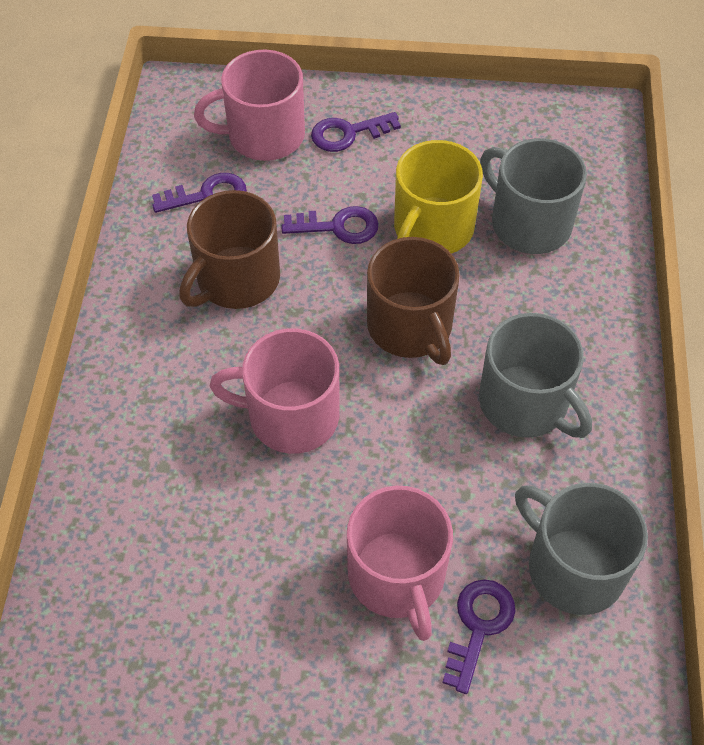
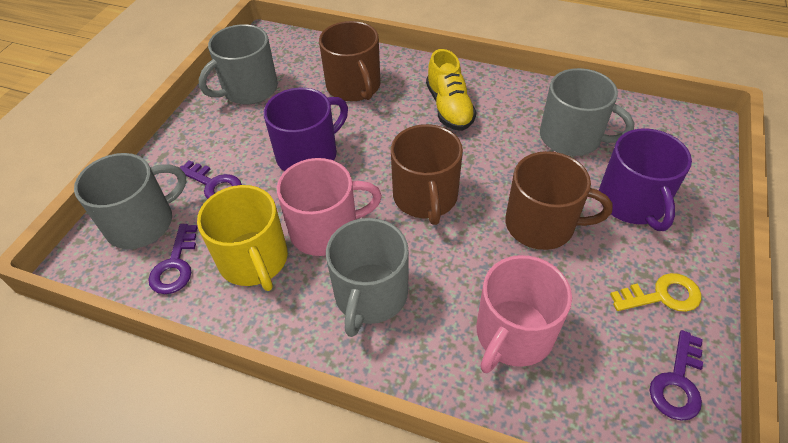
brown mug: [179,190,280,309] [367,237,460,365] = 2 -> [319,21,380,101] [391,124,463,225] [505,151,613,250] = 3
grey mug: [479,313,592,438] [480,138,587,254] [515,483,648,615] = 3 -> [74,153,187,249] [199,24,278,104] [326,218,409,337] [540,68,634,156] = 4
pink mug: [194,50,305,161] [209,328,339,454] [347,486,453,641] = 3 -> [277,158,382,256] [477,255,572,373] = 2
purple key: [152,173,247,213] [281,206,379,244] [311,112,401,152] [442,579,516,694] = 4 -> [148,224,198,294] [180,160,242,199] [650,330,703,421] = 3
purple mug: none = 0 -> [264,88,348,171] [599,128,692,231] = 2
yellow key: none = 0 -> [610,273,701,312] = 1
yellow shoe: none = 0 -> [426,49,476,131] = 1

